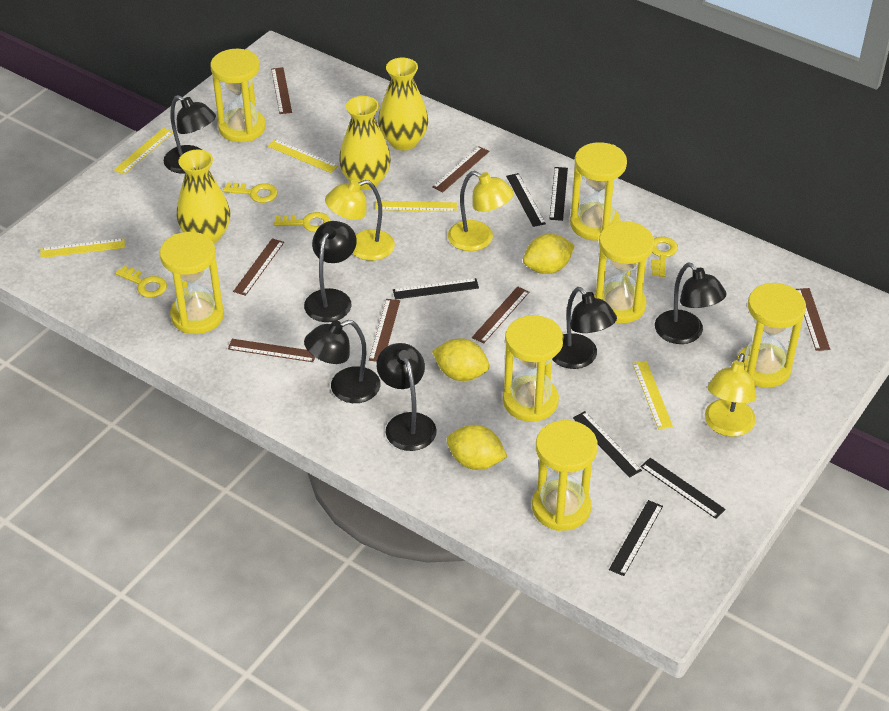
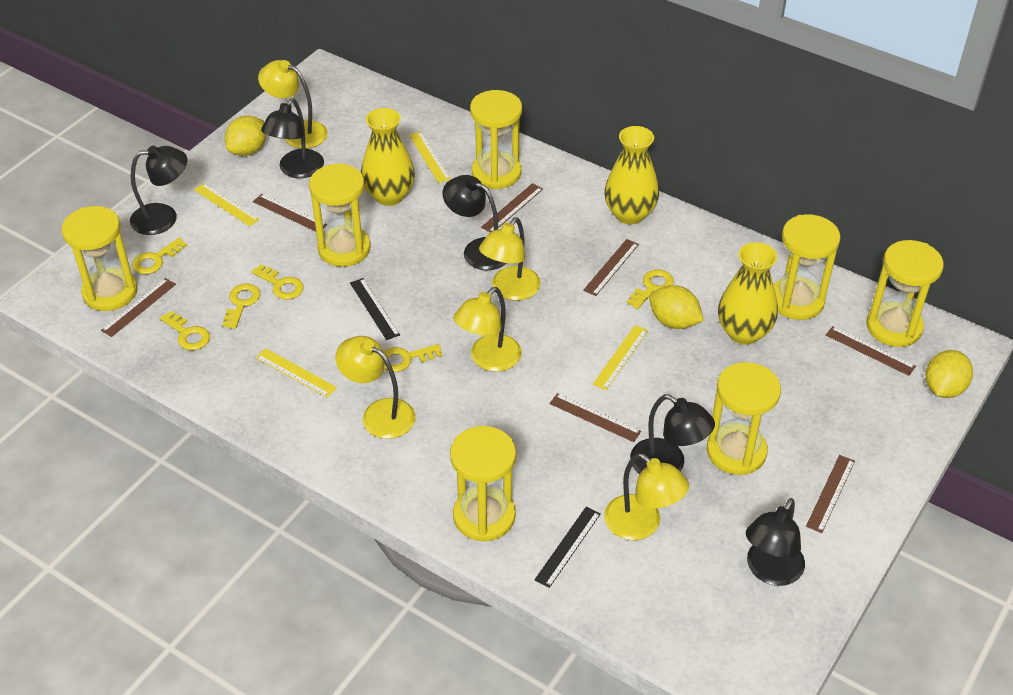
black lamp: [164,95,216,174] [304,221,357,322] [304,320,381,403] [377,343,437,451] [552,287,617,369] [655,262,727,344] = 6 -> [130,146,187,235] [261,98,324,178] [442,175,506,270] [630,394,715,474] [746,498,805,586] = 5
black ruler: [393,278,479,300] [506,173,546,227] [549,167,568,221] [573,411,642,478] [609,500,663,576] [640,458,726,519] = 6 -> [350,278,400,340] [534,506,601,588] = 2
yellow key: [115,266,167,298] [223,182,278,203] [274,212,331,232] [651,236,678,277] = 4 -> [132,238,187,274] [160,311,210,350] [223,283,261,329] [252,264,304,300] [383,344,442,372] [627,269,674,309] = 6
yellow lamp: [325,180,395,261] [448,171,514,251] [705,353,757,437] = 3 -> [258,60,328,149] [335,336,415,439] [453,287,522,372] [479,217,541,301] [604,453,689,540] = 5
yellow ruler: [40,238,125,258] [114,128,173,175] [268,139,339,173] [375,201,457,212] [632,361,673,429] = 5 -> [194,183,260,226] [256,348,337,398] [409,131,451,183] [593,325,648,390] = 4

